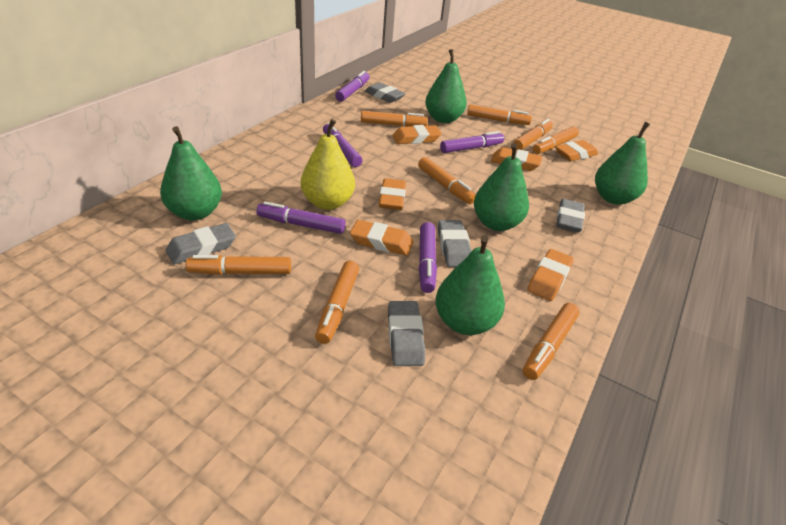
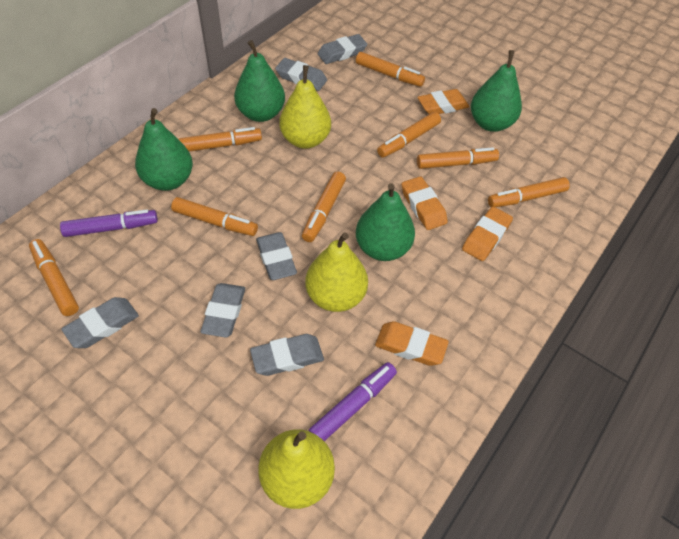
green pear: [160,126,222,220] [425,49,467,123] [435,235,505,335] [474,143,529,231] [595,122,650,205] = 5 -> [135,108,193,191] [234,40,285,122] [356,183,415,261] [471,50,522,132] = 4
grey eraser: [166,223,236,265] [365,82,405,103] [388,301,425,366] [438,220,472,267] [556,199,585,233] = 5 -> [61,297,139,348] [200,283,245,338] [250,334,324,376] [256,232,297,280] [275,58,327,91] [317,34,367,64] = 6
orange eraser: [350,220,413,256] [379,178,406,210] [392,125,442,144] [491,147,542,171] [527,249,574,301] [555,140,598,161] = 6 -> [375,322,449,366] [402,176,448,230] [418,89,469,114] [462,207,513,261] = 4
purple marker: [257,201,346,234] [323,123,363,167] [335,71,370,102] [419,222,437,293] [440,131,504,153] = 5 -> [60,209,158,237] [309,362,397,441] = 2
yellow pear: [301,119,355,210] = 1 -> [258,430,335,509] [279,65,331,149] [305,233,368,312] = 3

